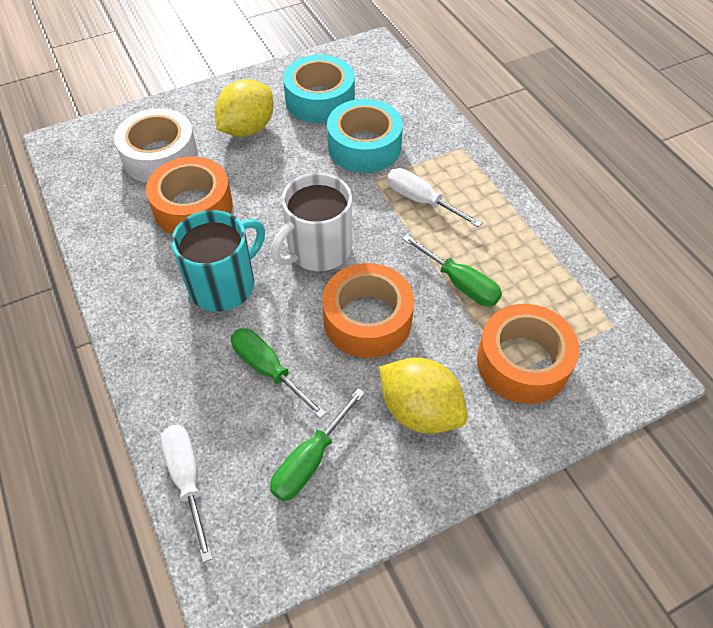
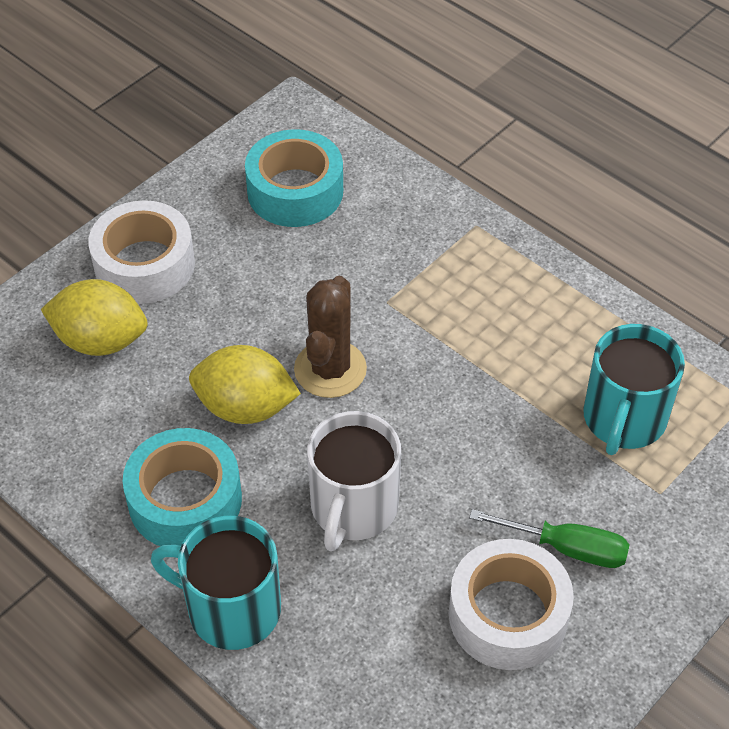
brown cactus: none = 0 -> [294,276,367,398] = 1
green screwdriver: [231,328,326,419] [270,388,365,501] [402,235,502,306] = 3 -> [469,509,630,568] = 1
orange tape: [146,156,233,235] [322,263,414,358] [477,304,579,404] = 3 -> none = 0
turquoise mug: [171,210,265,312] = 1 -> [151,516,281,650] [583,324,685,455] = 2
white screwdriver: [161,425,213,563] [387,168,483,227] = 2 -> none = 0
white tape: [114,108,198,183] = 1 -> [88,200,195,304] [449,539,574,670] = 2

